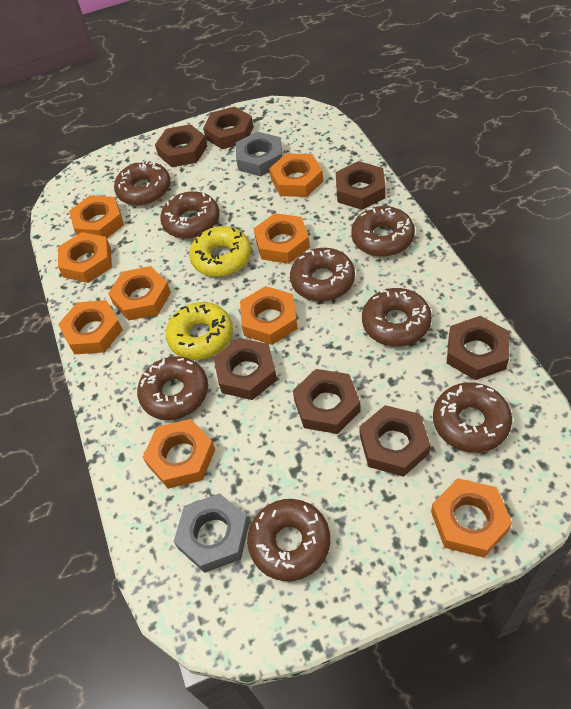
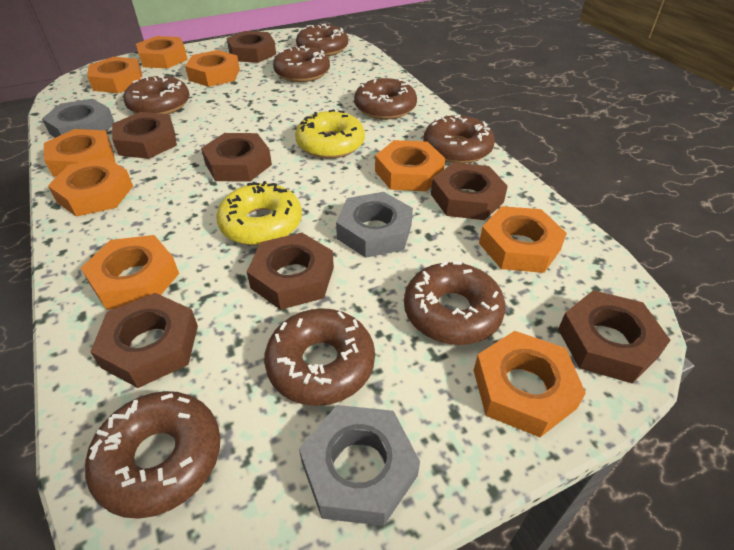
grey nut: [174,493,249,573] [236,132,282,176] = 2 -> [42,99,115,138] [299,405,420,526] [336,192,413,258] = 3

